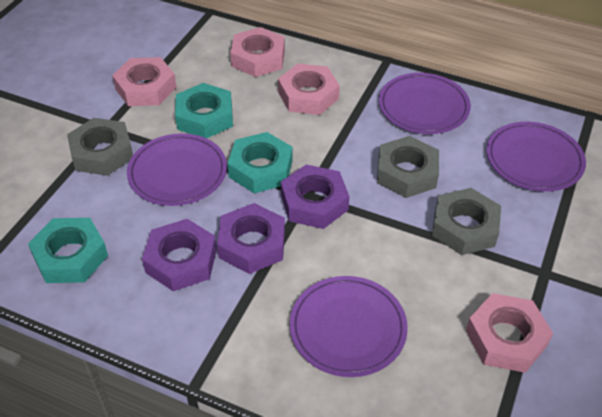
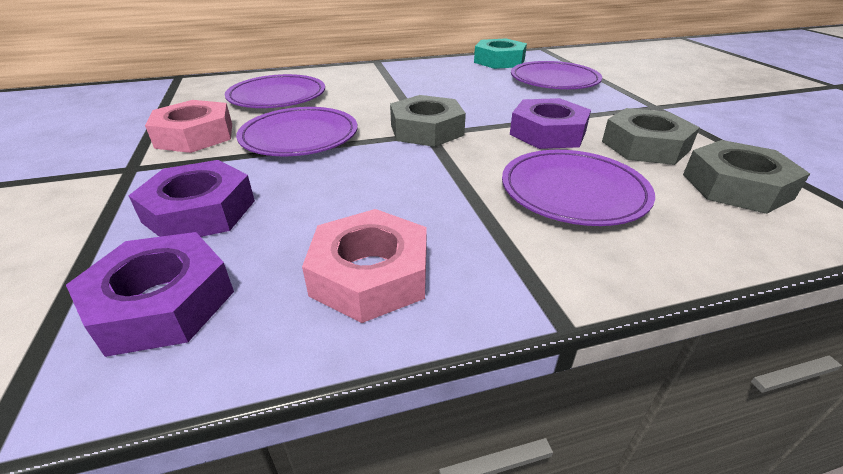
pink nut: [112,57,177,106] [230,27,285,77] [278,64,340,115] [466,293,553,373] = 4 -> [145,100,232,153] [302,209,427,323] = 2
turquoise nut: [28,218,108,283] [175,83,233,139] [227,132,293,193] = 3 -> [474,38,527,69] = 1

